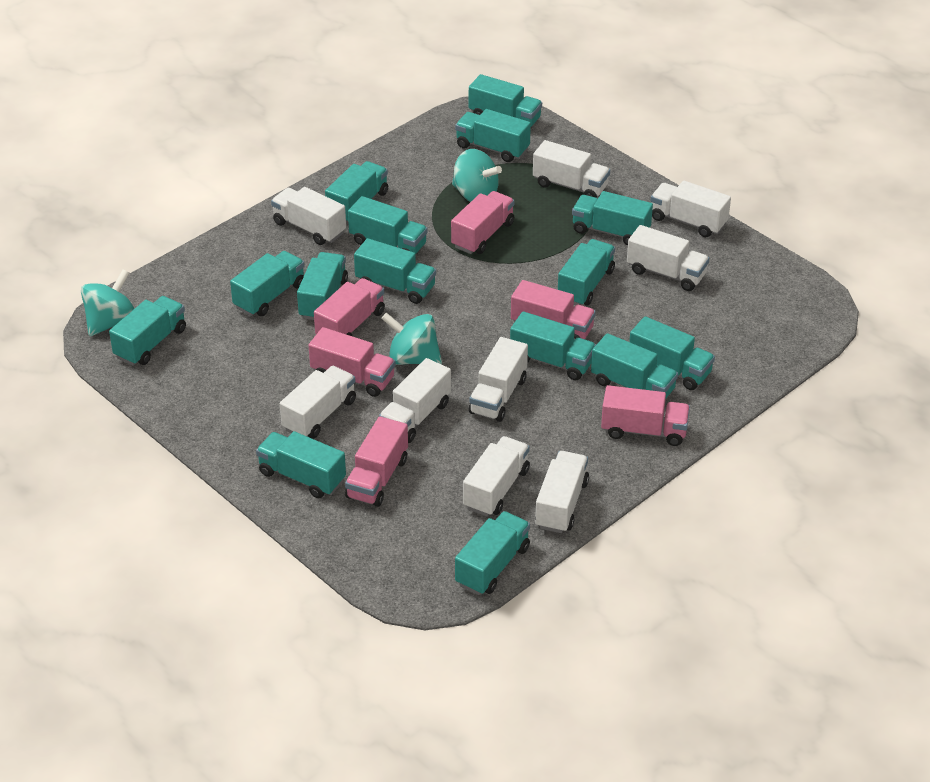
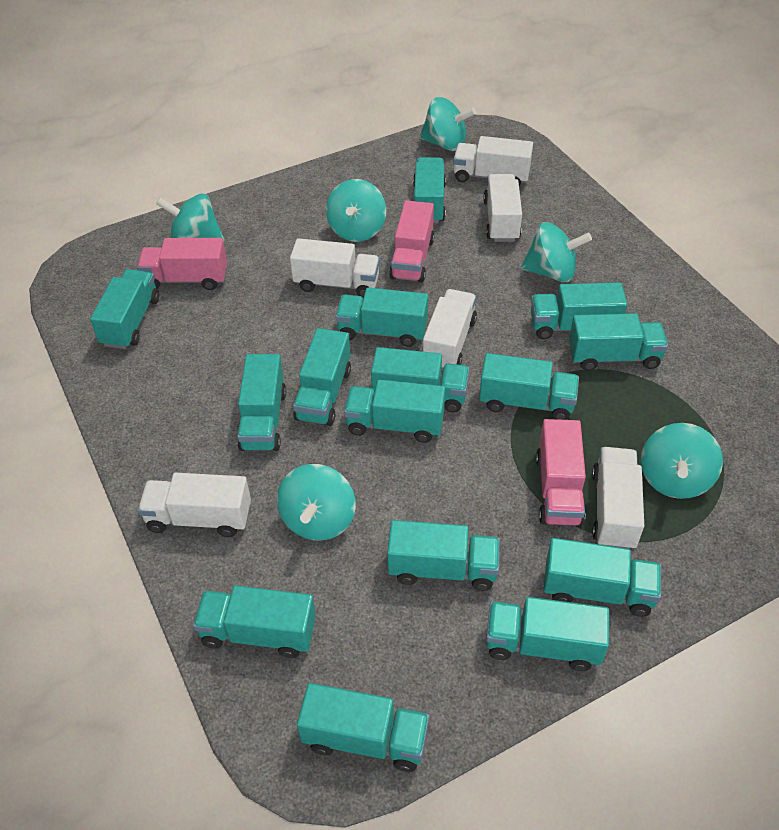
pink truck: [308,327,396,397] [314,278,385,336] [345,416,408,507] [451,191,514,254] [511,280,596,340] [601,385,690,446] = 6 -> [137,238,227,290] [389,200,434,283] [536,419,586,526] = 3
turquoise spinning top: [81,269,134,336] [381,313,442,365] [452,149,502,202] = 3 -> [156,193,224,242] [277,464,356,541] [326,179,386,242] [419,97,476,151] [521,222,592,282] [641,423,723,499] = 6
white truck: [271,187,346,245] [280,366,356,439] [379,358,451,443] [463,436,530,516] [469,337,528,422] [533,140,610,198] [535,451,589,533] [627,225,709,291] [650,181,731,237] = 9 -> [138,473,251,537] [290,238,380,298] [423,289,477,371] [453,136,533,186] [483,174,522,242] [592,447,644,549] = 6

